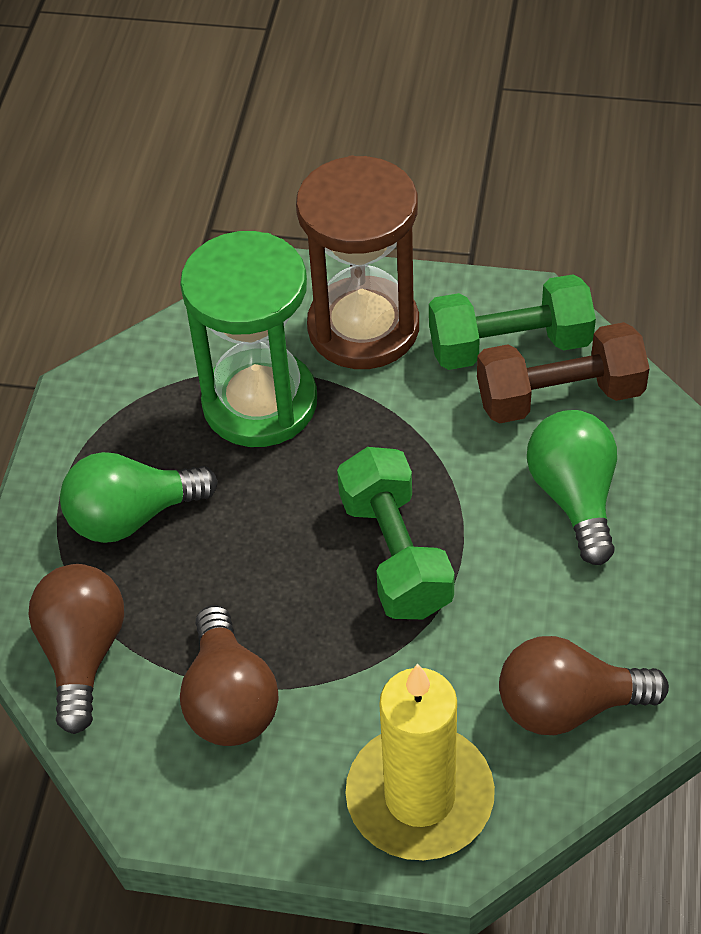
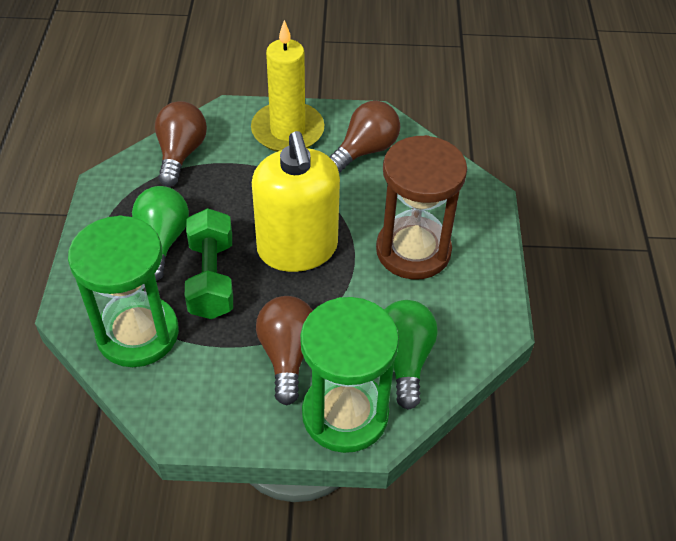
brown dumbbell: [477,322,650,423] = 1 -> none = 0
green dumbbell: [337,447,455,619] [429,274,596,370] = 2 -> [185,208,233,319] = 1
green hourglass: [180,231,317,447] = 1 -> [68,215,179,367] [300,297,399,453] = 2
yellow soap dispenser: none = 0 -> [252,131,340,272] = 1

